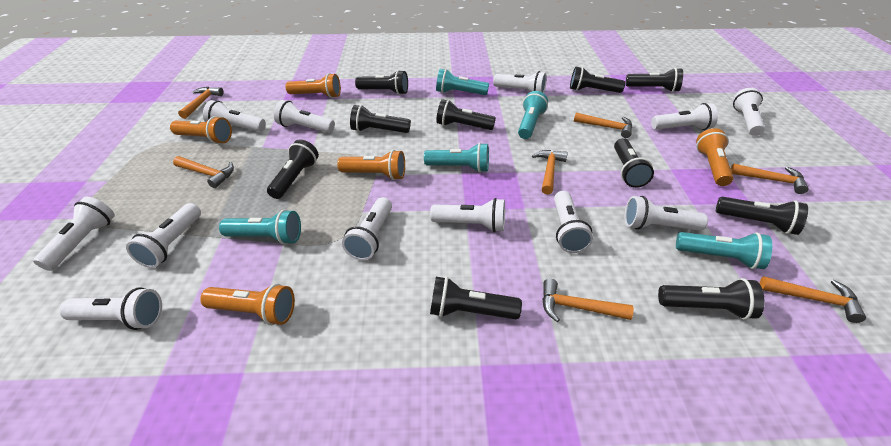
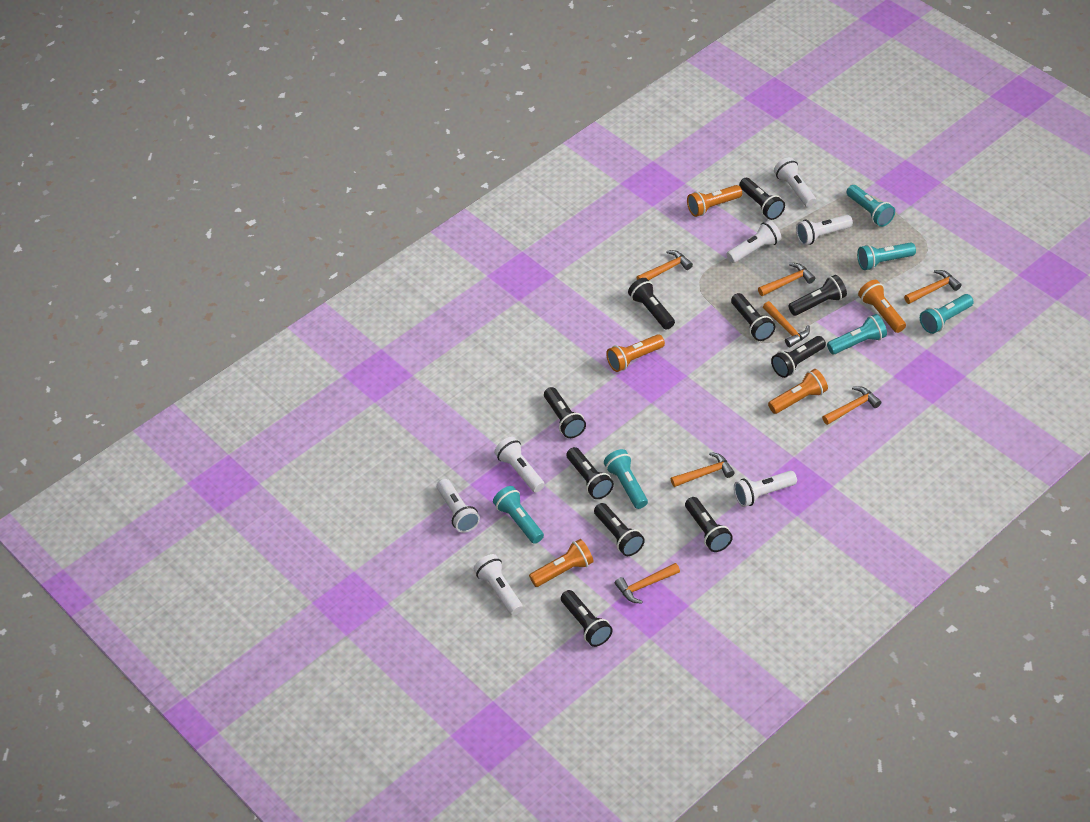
turquoise flashlight: [219,209,301,245] [424,143,489,173] [436,69,489,95] [518,91,548,139] [676,232,772,269] = 5 -> [493,486,544,544] [604,449,648,509] [827,314,887,355] [847,185,895,227] [857,242,916,270] [920,294,974,334] = 6
white flashlight: [33,197,115,271] [59,287,162,330] [126,203,201,268] [203,100,266,132] [274,100,335,133] [342,197,392,260] [430,198,505,232] [493,71,547,93] [554,191,593,253] [625,196,708,231] [651,103,718,130] [733,88,765,136] = 12 -> [437,479,480,533] [474,554,523,615] [494,437,545,493] [727,220,782,263] [734,471,797,507] [774,157,816,207] [796,215,853,245] = 7

